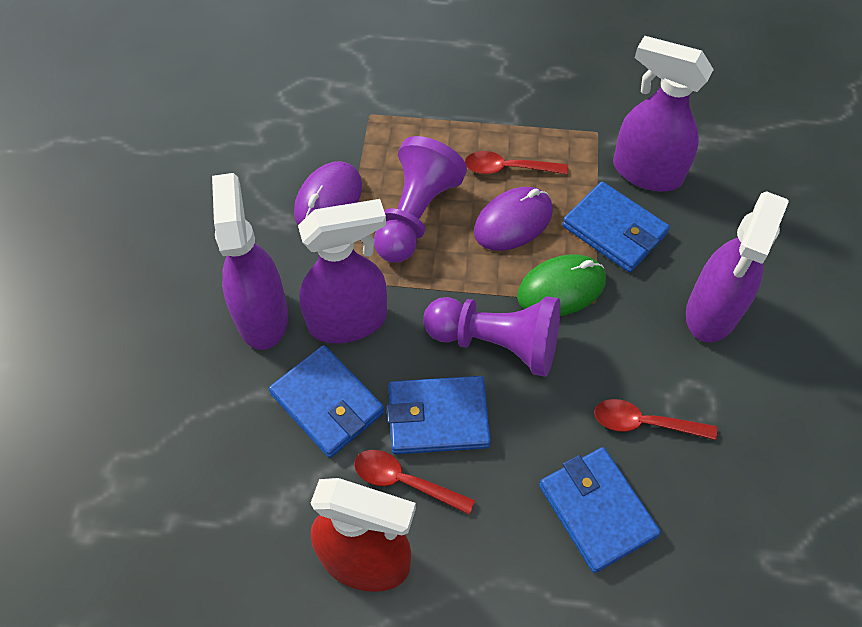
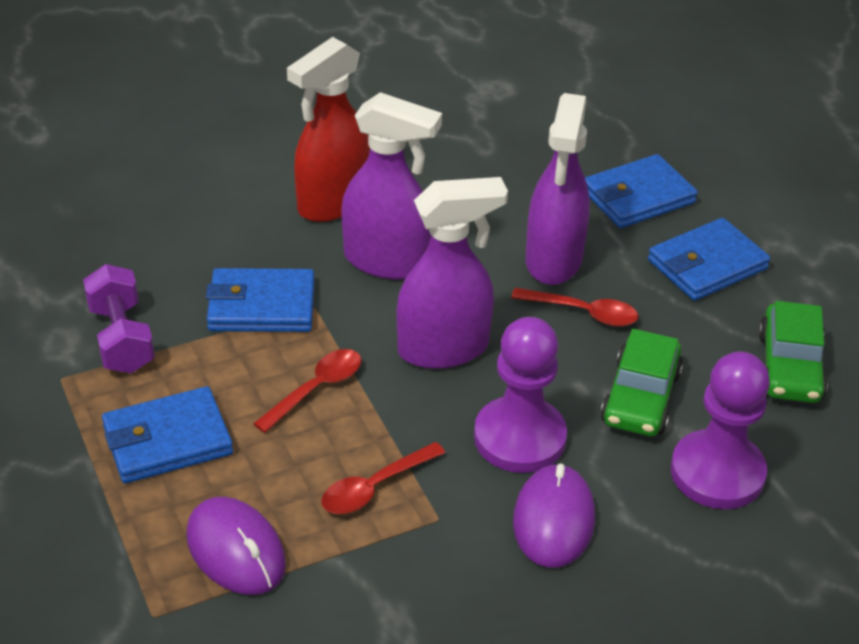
green car: none = 0 -> [601,329,683,436] [758,301,828,403] = 2
green mouse: [517,254,606,316] = 1 -> none = 0
purple dumbbell: none = 0 -> [83,264,155,374] = 1
purple spray bottle: [212,173,288,350] [298,199,387,343] [613,36,714,191] [686,191,789,342] = 4 -> [341,92,442,279] [397,177,508,369] [525,93,590,285] = 3

